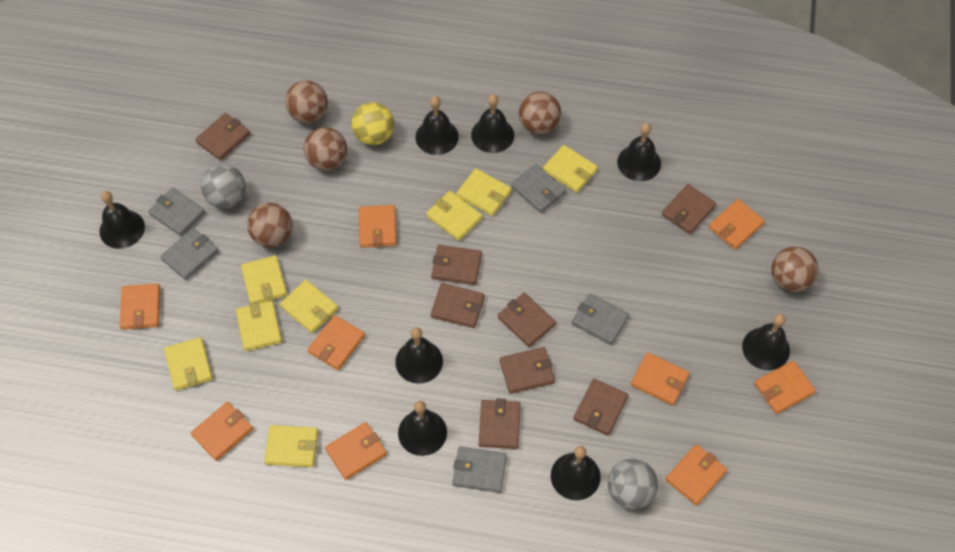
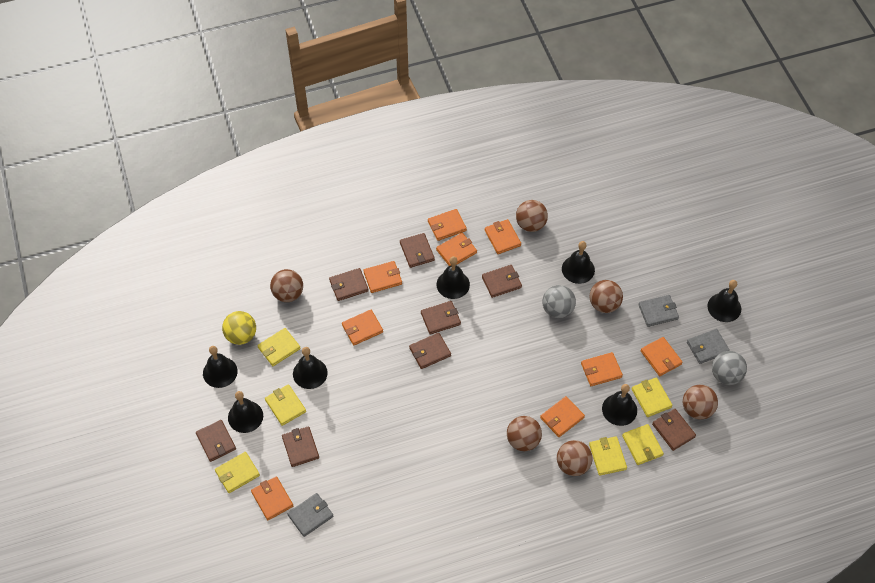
black bell: [99,191,145,249] [395,327,443,384] [398,401,447,456] [416,96,459,155] [471,94,514,153] [551,446,601,500] [617,123,661,181] [742,314,790,370] = 8 -> [203,346,238,388] [228,391,263,433] [293,347,328,389] [437,256,470,299] [562,241,595,284] [602,384,637,426] [707,280,741,322] = 7
brown ball: [247,203,293,247] [285,81,328,123] [304,127,347,170] [519,92,561,134] [771,247,818,292] = 5 -> [270,269,303,302] [507,416,542,451] [516,200,548,232] [557,440,593,476] [590,280,623,313] [683,385,718,420] = 6
grey wallet: [148,187,205,237] [160,228,219,280] [452,447,507,493] [511,164,566,213] [572,293,630,345] = 5 -> [287,493,334,537] [638,295,679,327] [687,329,730,364] = 3
yellow wallet: [164,337,213,391] [236,301,282,351] [241,255,287,303] [264,425,318,467] [280,280,338,333] [426,191,482,241] [456,169,512,216] [543,145,598,193] = 8 -> [215,452,260,493] [257,328,301,366] [265,384,306,426] [589,436,627,476] [622,424,664,465] [632,377,673,417] = 6

